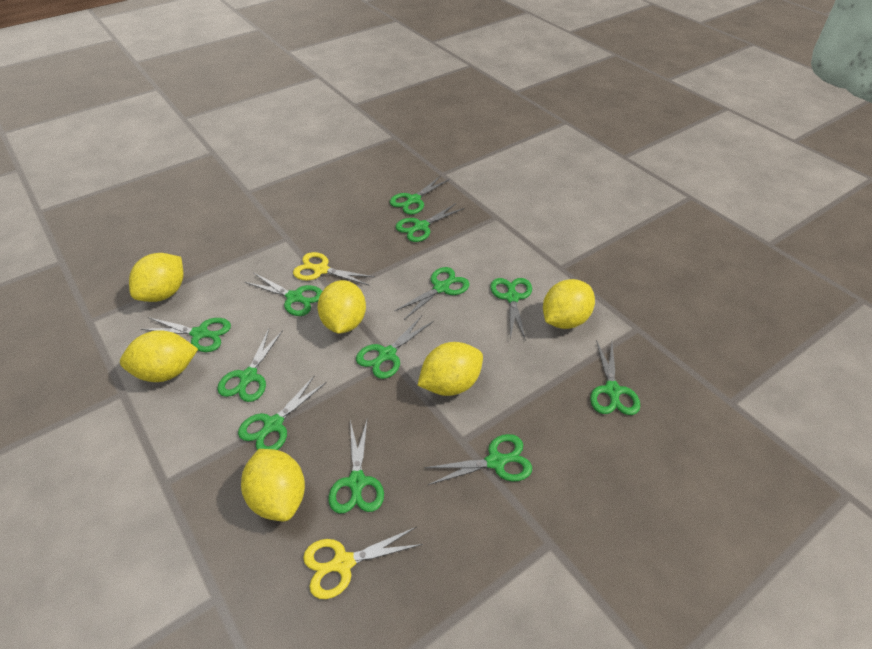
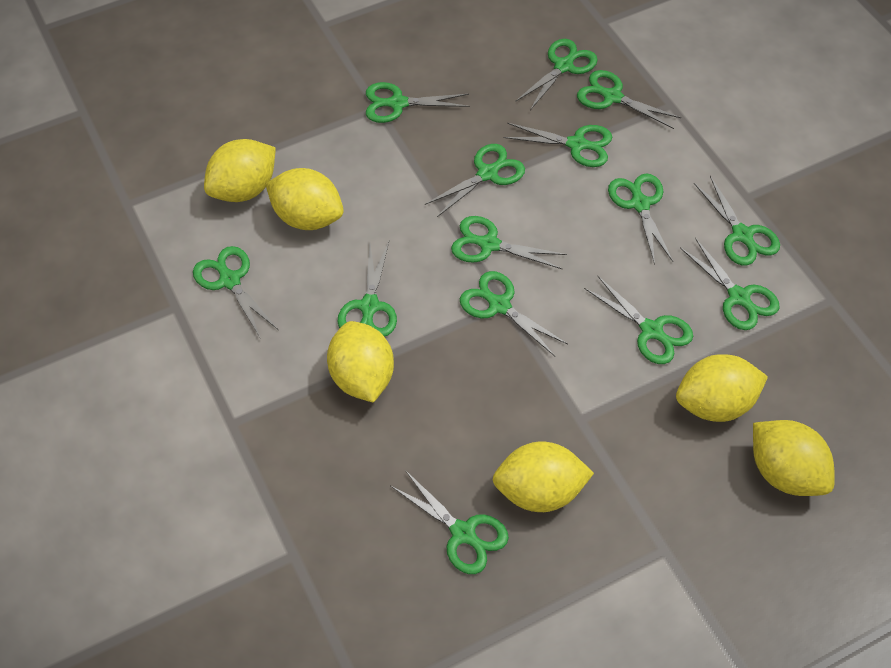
green scissors: [141,317,231,352] [217,329,283,402] [238,375,327,450] [245,273,322,316] [329,420,384,514] [356,315,434,379] [390,175,450,215] [394,267,470,320] [396,203,464,242] [424,434,532,485] [490,278,532,340] [590,340,640,415] = 12 -> [193,246,278,339] [338,242,397,337] [366,82,470,123] [391,470,509,574] [425,144,525,217] [451,216,567,269] [460,271,568,356] [504,123,612,167] [515,39,598,110] [577,70,681,129] [584,276,693,364] [608,174,673,265] [680,238,779,330] [694,176,780,266] = 14
yellow scissors: [293,252,375,285] [303,527,423,599] = 2 -> none = 0

